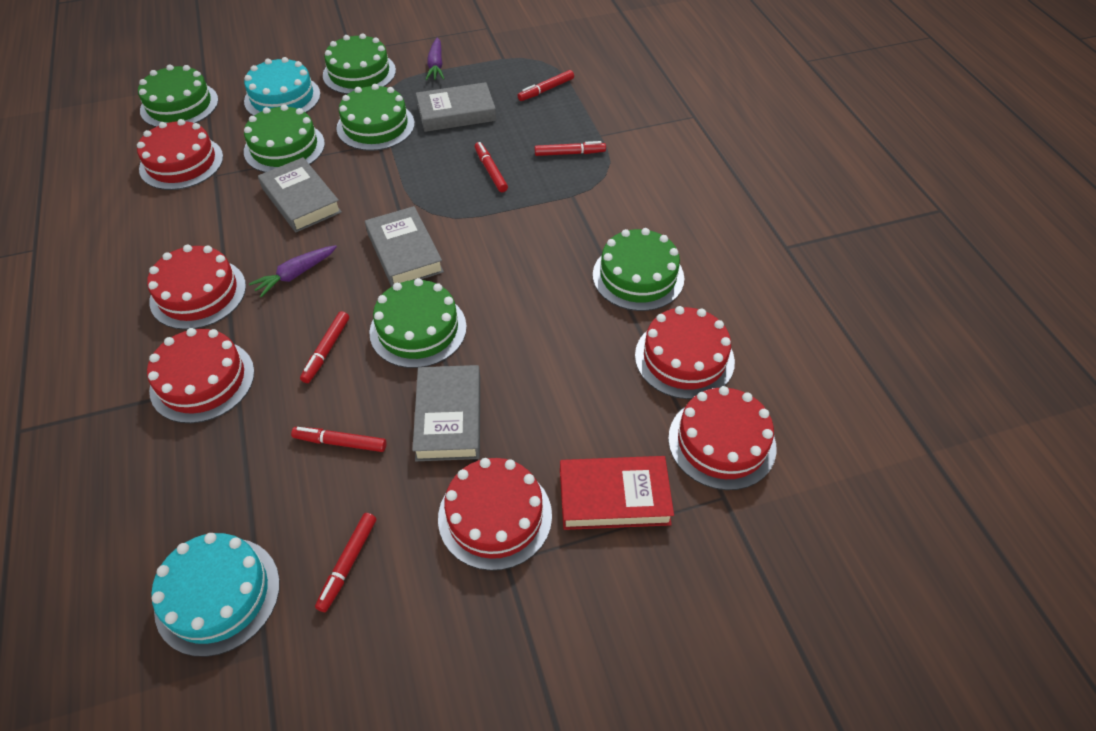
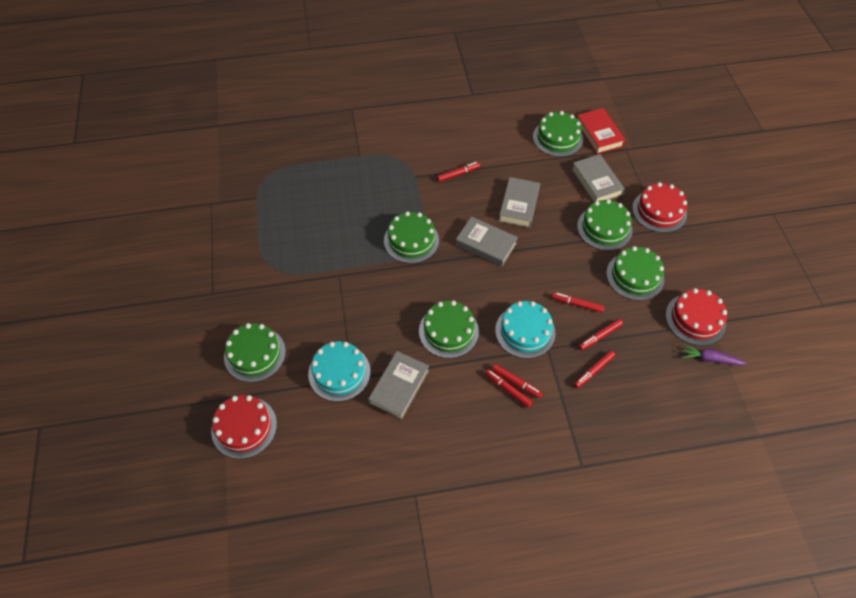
purple carrot: [249,245,337,297] [425,37,444,80] = 2 -> [682,344,746,365] = 1
red cake: [137,119,223,190] [147,245,246,330] [147,328,255,423] [438,458,552,571] [635,306,735,399] [668,386,776,490] = 6 -> [211,395,277,459] [632,182,687,233] [666,288,727,345] = 3

